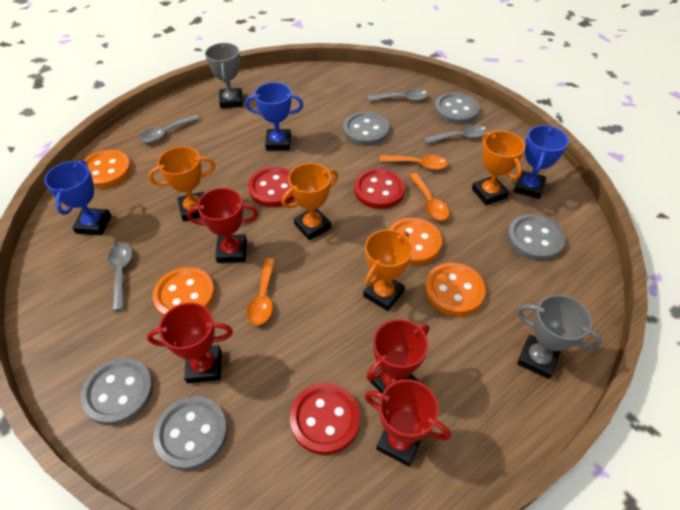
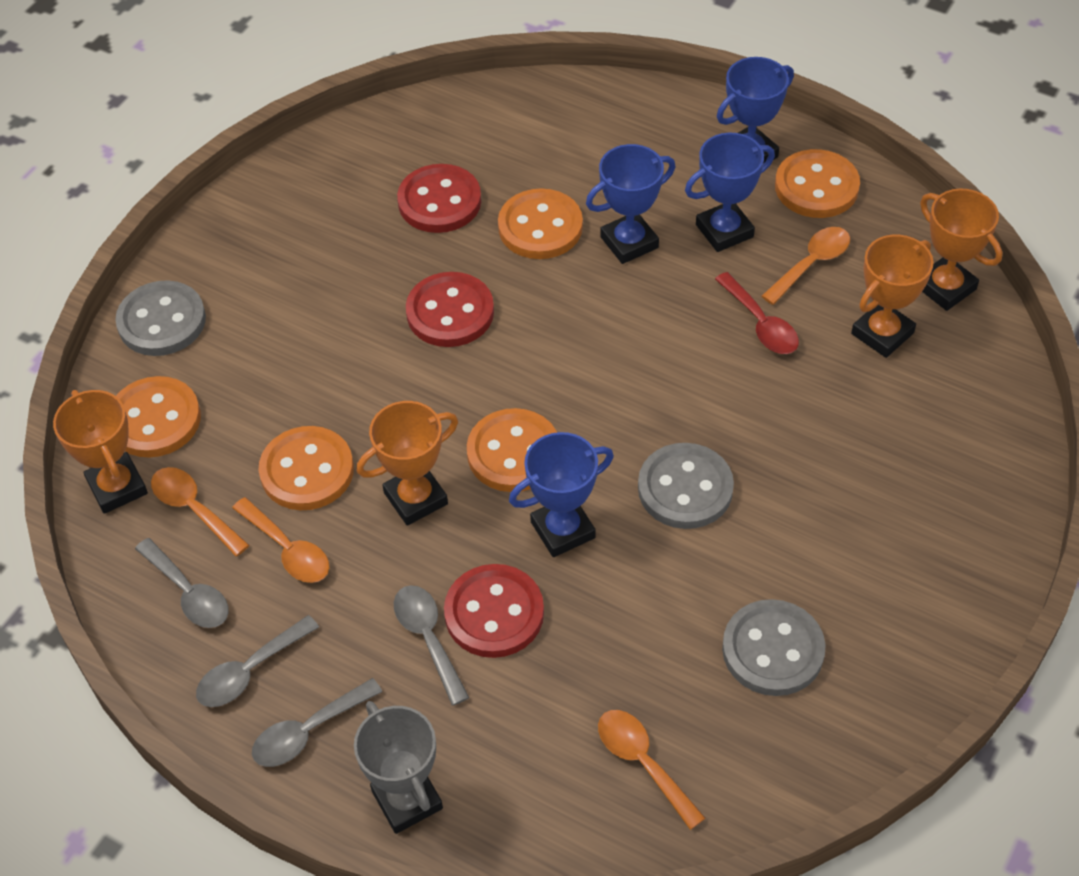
blue trophy: [44,160,111,235] [245,82,303,150] [514,125,569,199] = 3 -> [509,432,614,557] [586,144,676,264] [685,133,775,252] [717,57,794,162] = 4
grey button: [81,358,153,426] [153,396,228,470] [343,112,389,146] [434,92,480,124] [507,214,565,261] = 5 -> [115,280,206,356] [638,443,734,529] [722,599,826,696] = 3
grey trophy: [205,43,243,108] [517,295,602,379] = 2 -> [354,701,443,834] = 1
orange button: [83,150,131,188] [152,267,215,316] [389,218,442,265] [425,263,486,316] = 4 -> [116,376,201,458] [258,426,354,510] [467,408,557,492] [498,188,583,259] [775,149,860,218] = 5
orange spoon: [247,258,275,325] [380,155,448,170] [409,173,449,221] = 3 -> [151,467,249,556] [232,497,329,583] [598,710,705,830] [761,227,850,305] = 4
red spoon: none = 0 -> [715,272,799,354] = 1
red trophy: [147,303,233,383] [187,188,258,263] [365,379,451,466] [366,319,429,393] = 4 -> none = 0

